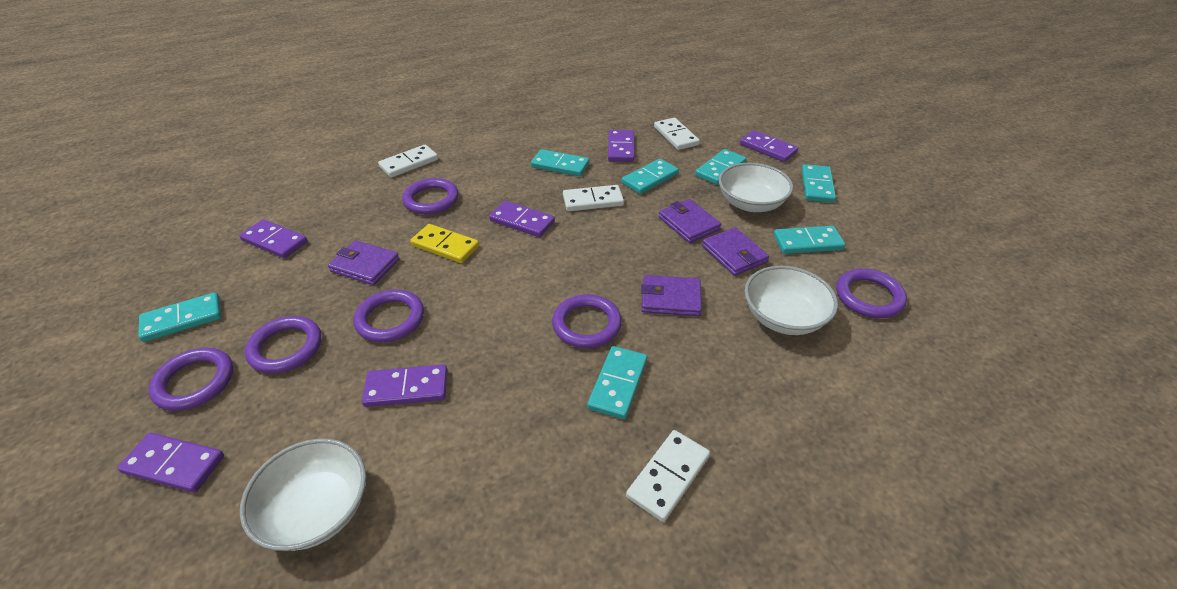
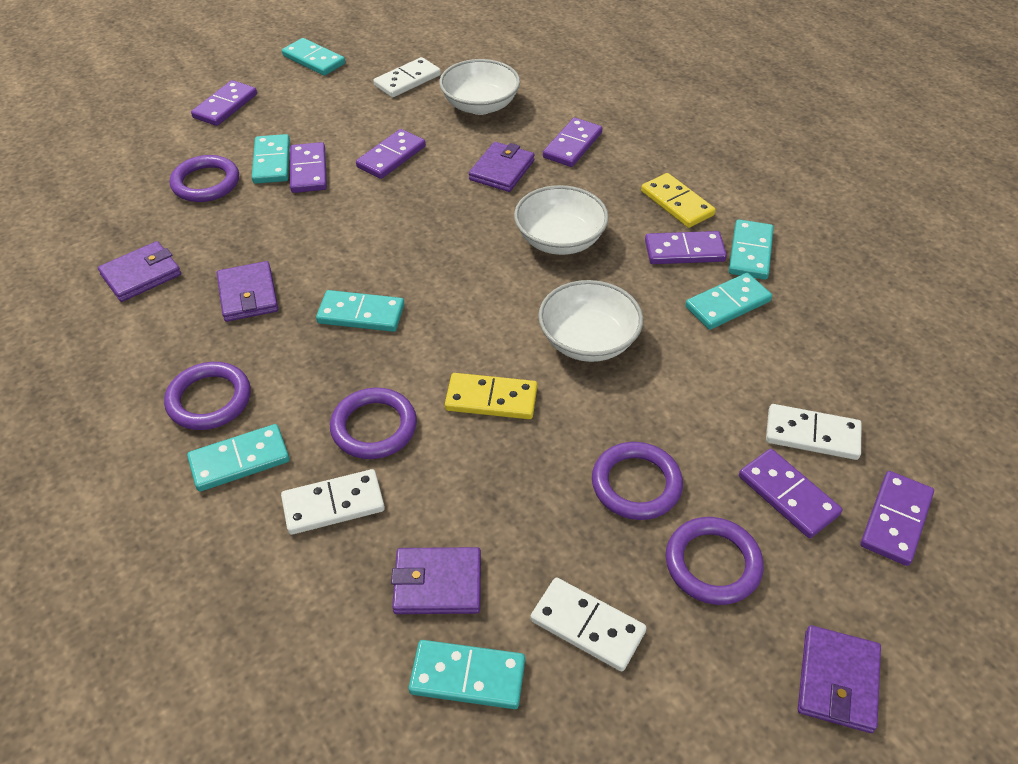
purple domino: [117,433,224,493] [239,219,308,258] [362,364,448,407] [489,201,555,237] [608,130,635,162] [740,130,798,162] = 6 -> [191,80,257,126] [290,142,327,193] [356,129,426,179] [543,118,602,167] [645,231,727,264] [739,449,842,538] [861,471,934,566] = 7
purple ring: [149,348,233,411] [245,316,322,374] [354,289,424,343] [402,178,459,215] [552,294,622,348] [836,268,907,318] = 6 -> [164,362,251,430] [170,155,239,202] [330,388,417,459] [592,442,683,520] [666,517,764,605] = 5
purple wallet: [328,240,400,285] [641,275,702,316] [659,199,721,243] [702,227,769,276] = 4 -> [98,241,181,302] [217,261,278,322] [391,547,481,614] [469,142,535,192] [798,625,881,733] = 5
yellow domino: [410,224,479,263] = 1 -> [445,373,537,419] [641,173,715,228] = 2

